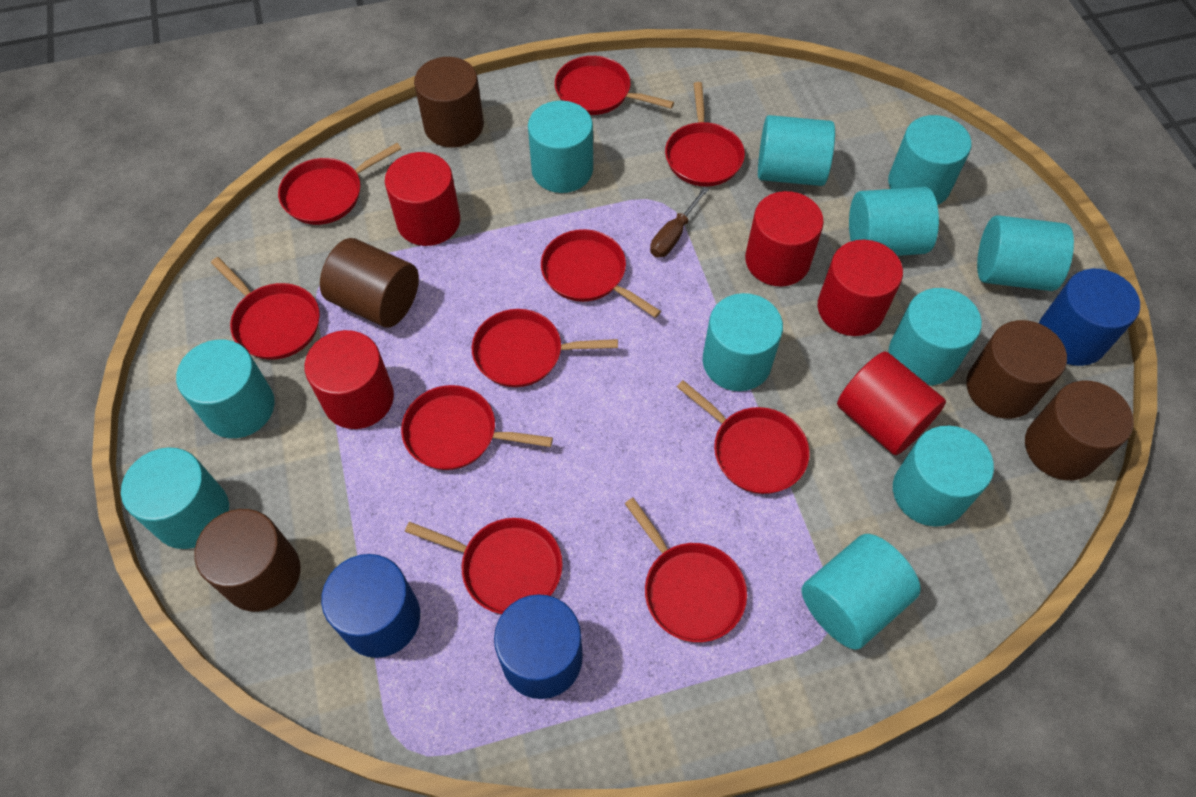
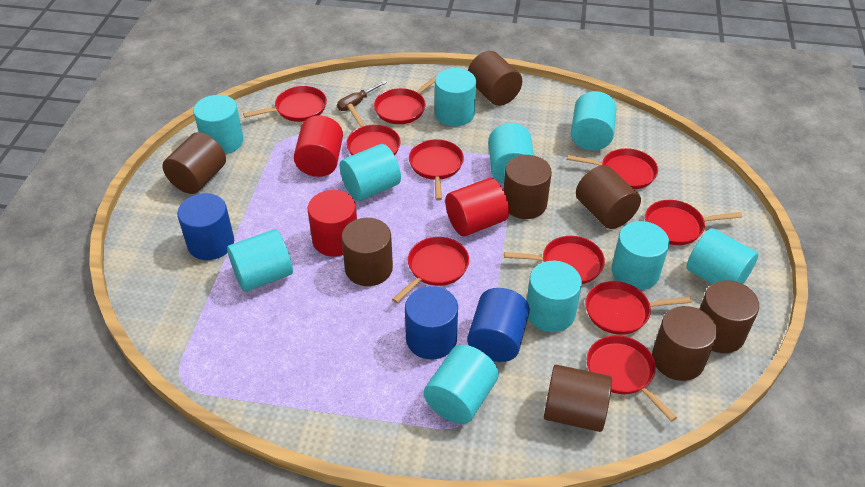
brown cylinder: [194,509,301,612] [320,238,419,328] [414,57,484,148] [966,320,1067,419] [1025,381,1134,480] = 5 -> [162,132,226,194] [341,218,393,286] [468,51,522,106] [503,155,552,219] [544,365,612,432] [576,165,641,229] [652,306,717,381] [700,280,759,353] = 8
red cylinder: [304,330,394,429] [385,152,460,246] [745,191,824,286] [818,240,903,336] [837,351,946,455] = 5 -> [294,116,343,177] [308,190,357,257] [445,178,509,237] = 3
turquoise cylinder: [121,447,229,549] [176,339,275,438] [528,101,593,193] [703,293,783,391] [758,115,835,186] [801,534,921,650] [849,187,939,256] [888,115,972,205] [889,288,982,386] [893,425,994,527] [977,215,1074,291] = 11 -> [193,95,244,154] [227,229,293,292] [340,144,401,201] [424,345,499,424] [435,68,476,126] [488,123,534,184] [527,261,582,332] [571,91,616,150] [612,221,669,290] [686,228,758,284] = 10

